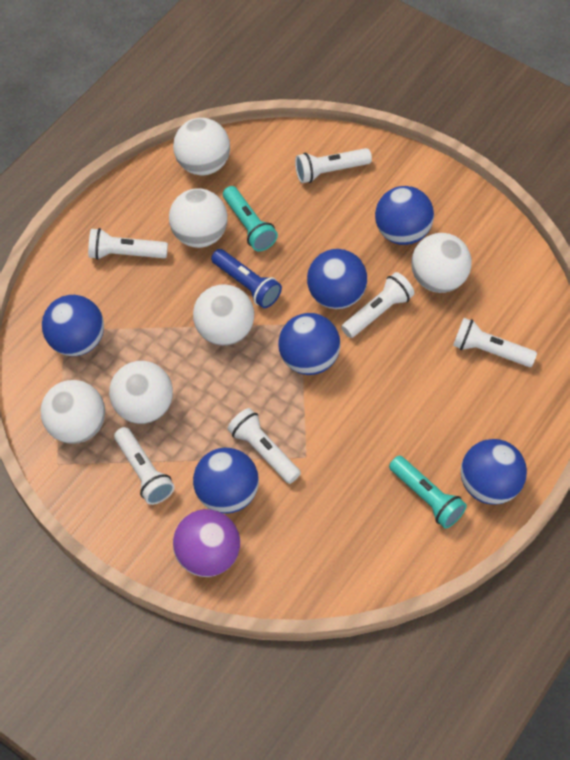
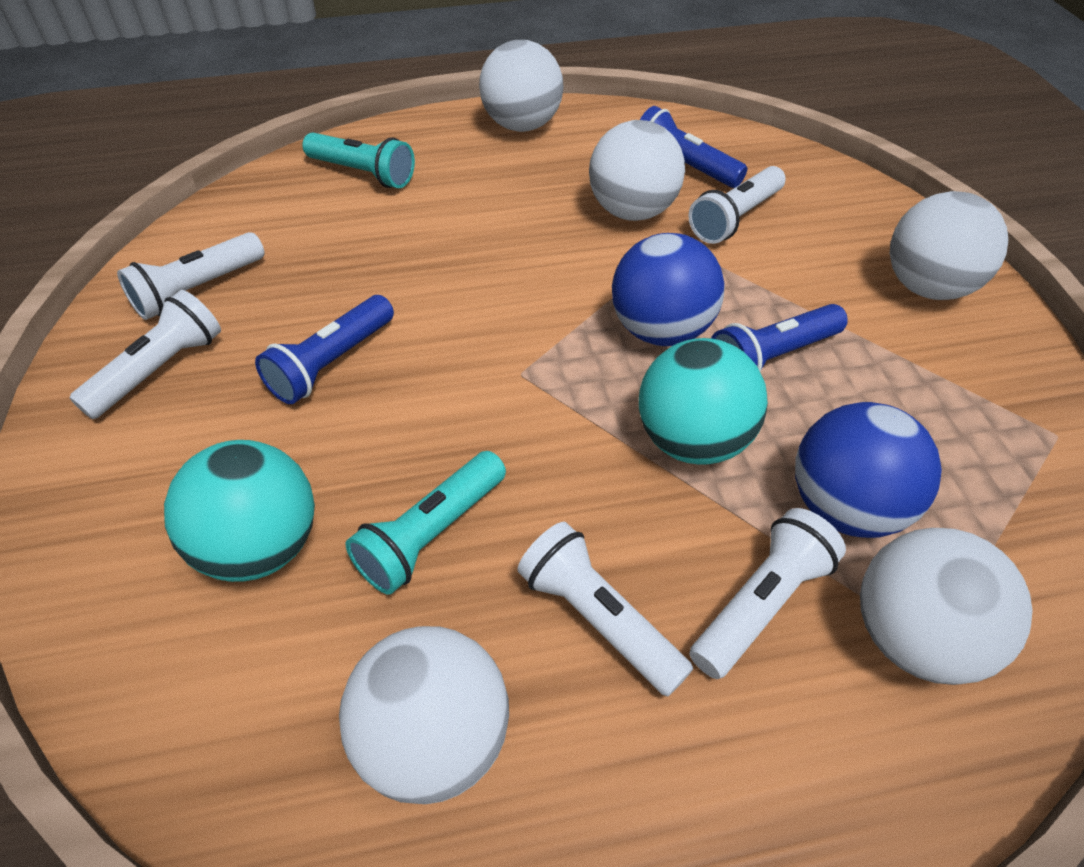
blue ball: [42,295,104,356] [193,448,259,514] [278,313,340,375] [307,249,367,309] [375,186,434,245] [461,439,527,505] = 6 -> [612,233,725,346] [795,402,942,538] = 2
blue flashlight: [211,249,282,308] = 1 -> [255,295,394,404] [640,106,747,188] [711,304,848,372] = 3
purple ball: [173,509,240,577] = 1 -> none = 0
turquoise ball: none = 0 -> [164,440,315,582] [639,338,768,465] = 2
white ball: [41,380,105,444] [109,361,173,424] [169,188,228,248] [173,118,230,175] [193,284,254,346] [411,233,471,293] = 6 -> [339,626,509,804] [479,40,564,132] [589,120,685,221] [860,528,1033,685] [890,191,1008,300] = 5
white flashlight: [88,228,168,260] [114,427,175,505] [227,408,301,484] [295,148,372,183] [341,272,414,338] [453,318,537,367] = 6 -> [69,290,221,419] [117,232,265,320] [518,522,693,697] [688,166,786,244] [690,508,846,679] = 5

